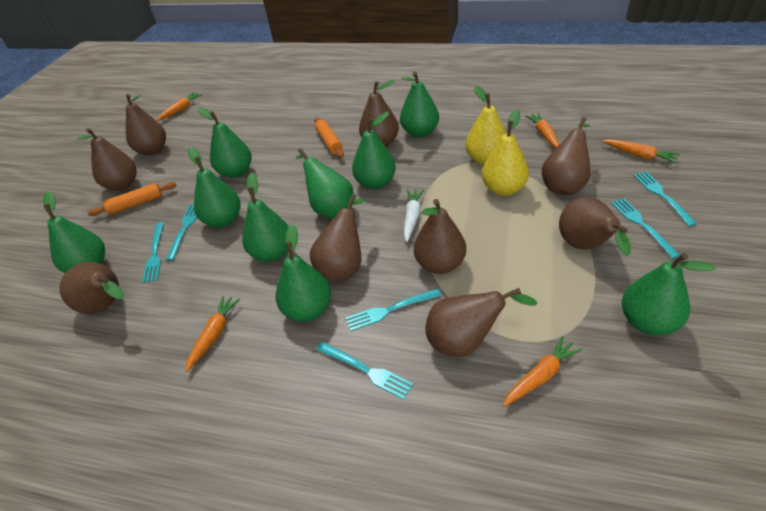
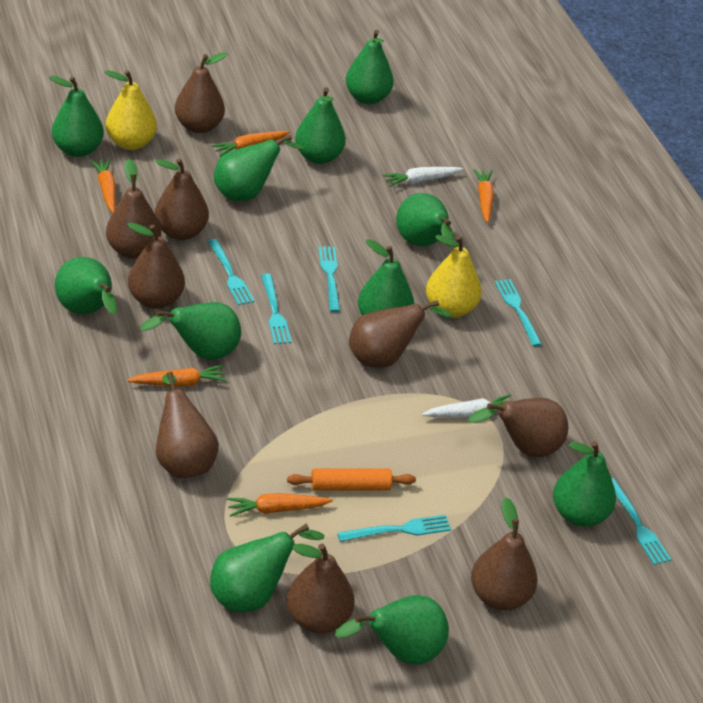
green pear: [43,191,105,273] [188,147,241,228] [197,107,252,178] [242,173,289,262] [276,224,331,322] [296,148,353,219] [352,112,396,189] [400,71,439,137] [622,253,716,335] = 9 -> [49,76,104,157] [55,257,117,315] [140,302,241,360] [210,524,325,612] [214,134,305,201] [295,87,346,164] [335,595,449,665] [346,30,394,104] [358,239,414,315] [396,193,454,247] [553,441,616,527] = 11
orange rolling pin: [88,182,176,216] [314,117,344,158] = 2 -> [287,468,416,491] = 1
white carrot: [404,189,424,242] = 1 -> [383,167,463,187] [422,394,511,418] = 2

